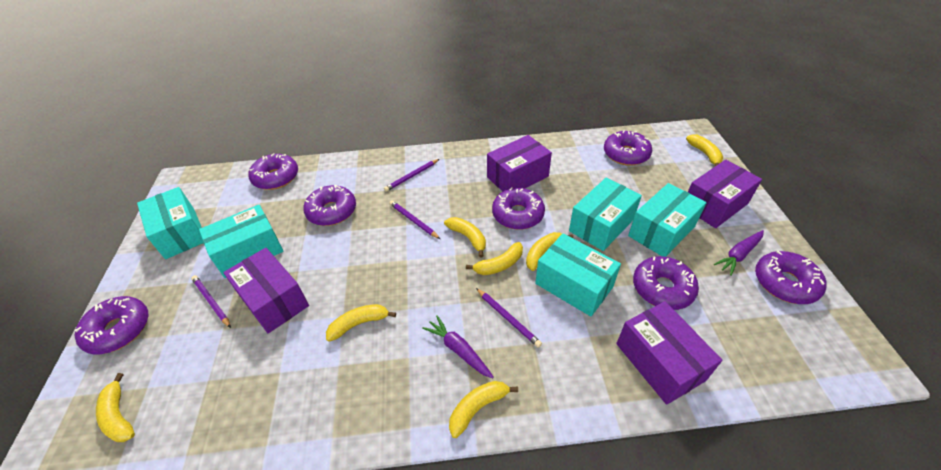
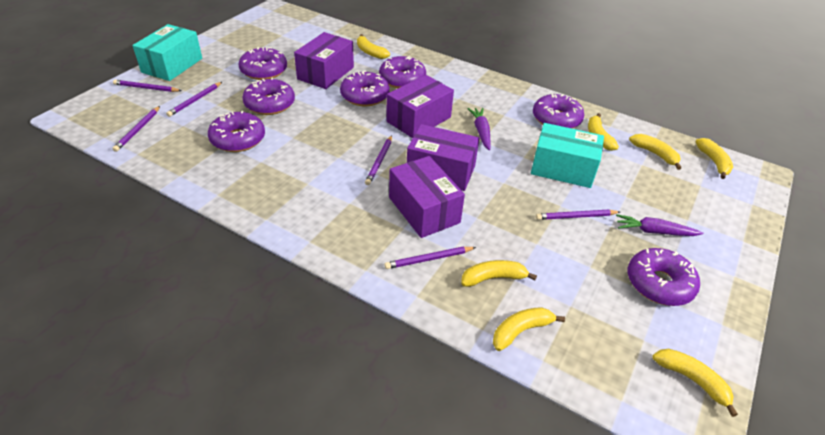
purple pencil: [191,275,231,328] [384,159,439,192] [389,200,440,239] [476,288,542,348] = 4 -> [112,106,160,152] [113,80,182,92] [166,82,222,117] [365,135,392,185] [384,247,476,269] [536,210,620,220] = 6
turquoise box: [137,187,203,259] [199,205,284,278] [535,233,621,317] [569,178,642,251] [628,183,706,257] = 5 -> [132,24,202,81] [531,123,604,188] = 2

